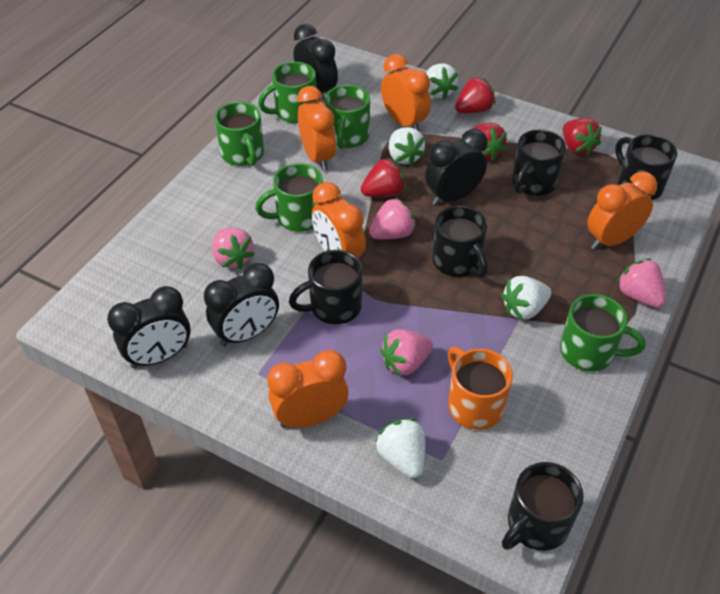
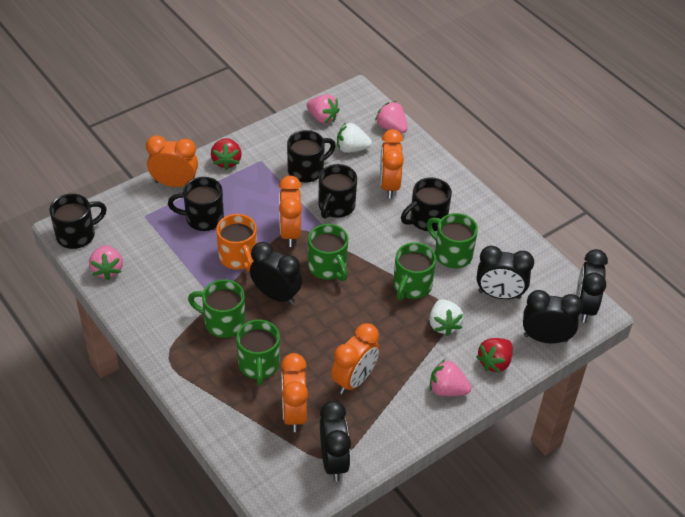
black clock: [107,286,190,368] [204,263,279,347] [293,24,338,100] [425,129,488,206] = 4 -> [250,242,302,305] [320,401,351,481] [476,246,534,299] [523,290,583,343] [576,249,608,323] = 5
red strawberry: [361,158,406,197] [455,77,495,114] [473,123,507,161] [563,118,602,156] = 4 -> [211,138,242,170] [476,338,513,373] = 2
white strawberry: [375,418,425,478] [389,127,425,166] [426,63,458,100] [501,276,551,320] = 4 -> [337,123,372,153] [429,299,464,336] = 2

